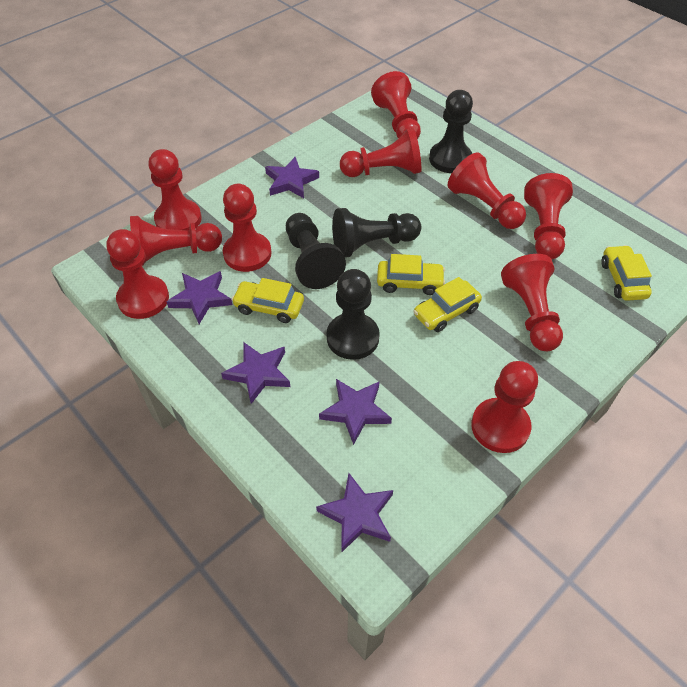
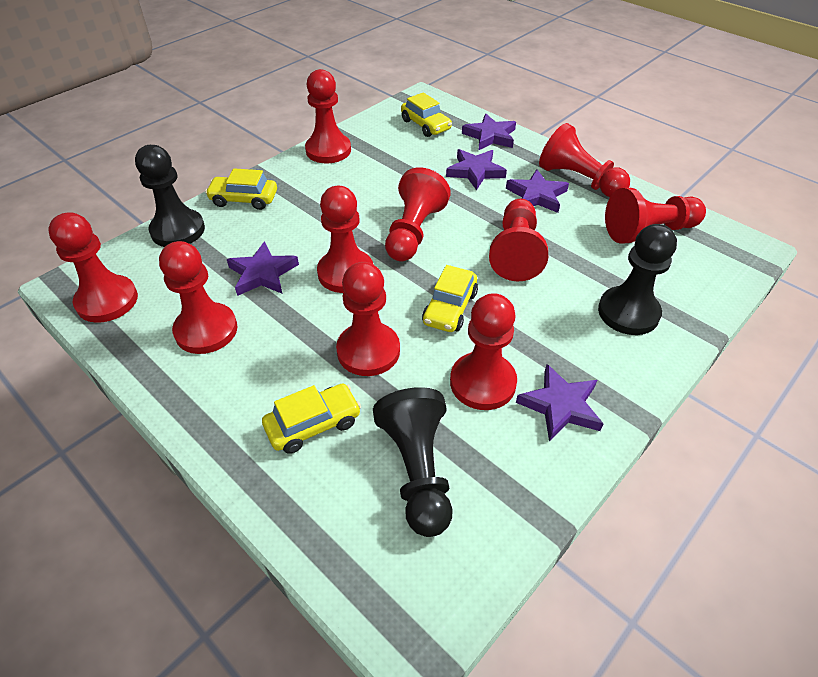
black pawn: [286,213,346,289] [327,269,380,360] [332,208,421,258] [429,90,473,173] = 4 -> [135,145,205,247] [373,387,453,537] [598,224,677,335] = 3

